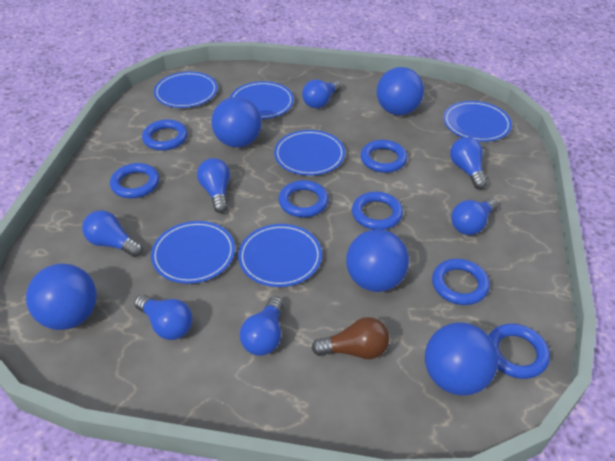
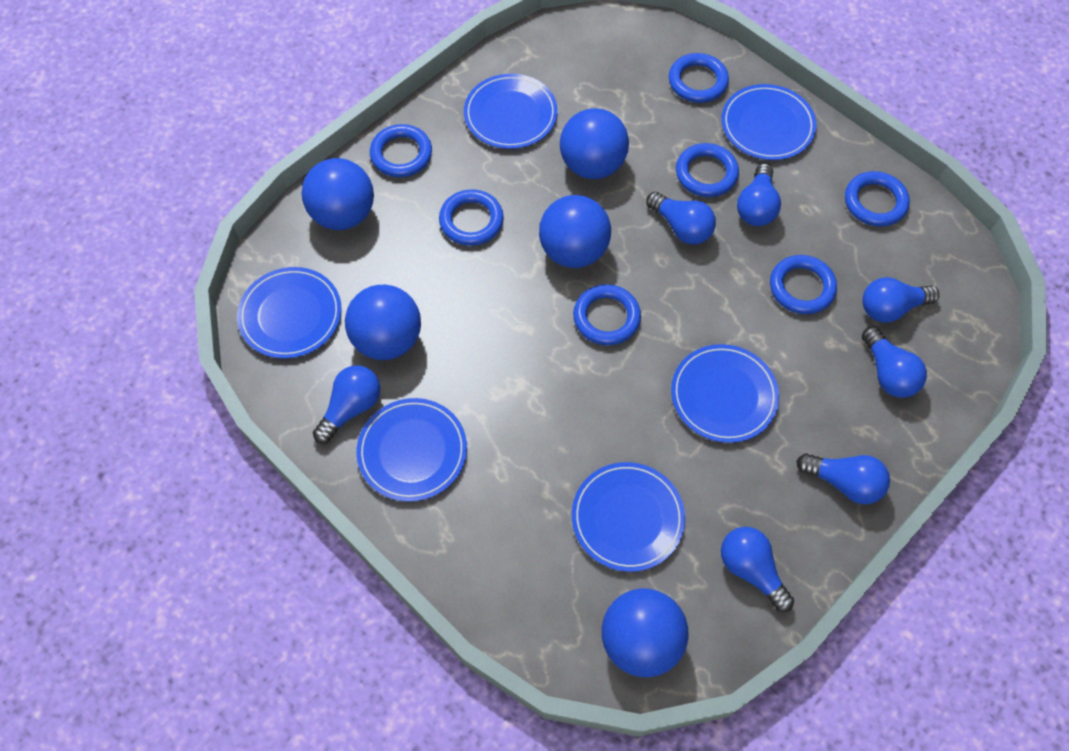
brown light bulb: [312,317,389,359] = 1 -> none = 0

